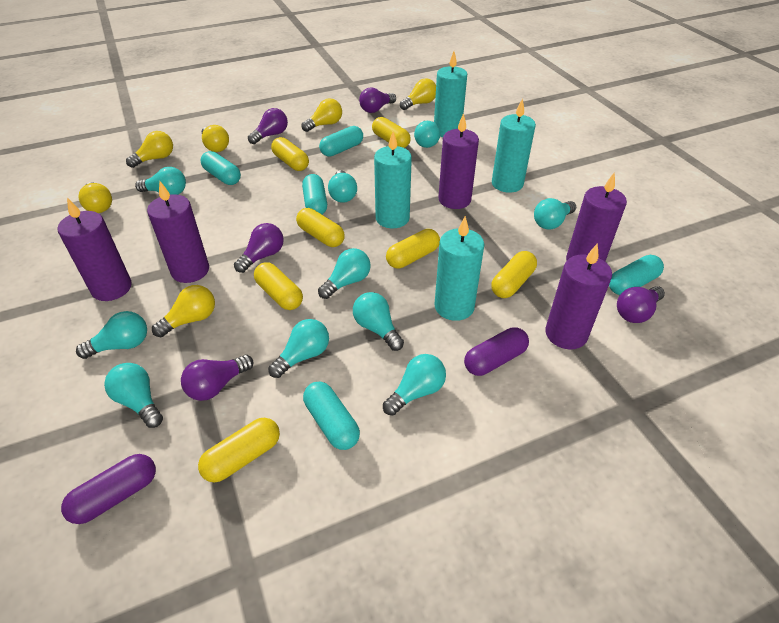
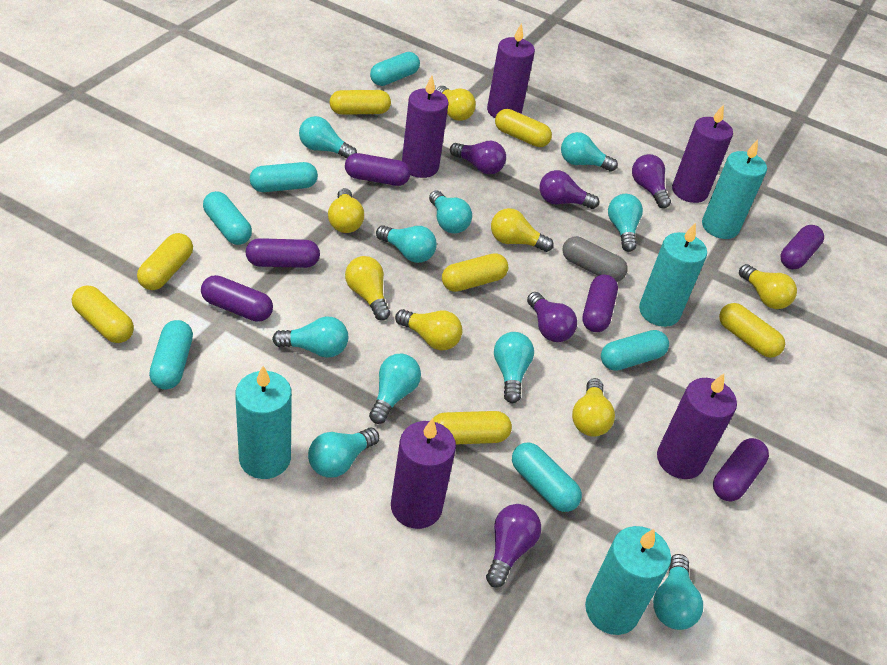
grey capsule: none = 0 -> [563,236,628,282] = 1
purple capsule: [61,454,156,524] [464,327,529,376] = 2 -> [201,275,273,322] [246,238,320,268] [345,153,410,186] [582,274,618,332] [713,438,769,501] [780,225,824,269] = 6
turquoise capsule: [201,151,241,185] [302,174,327,214] [303,382,360,450] [319,126,363,157] [609,255,664,295] = 5 -> [149,320,193,389] [203,191,252,245] [250,162,318,192] [370,52,420,86] [512,442,582,512] [601,330,669,371] = 6
yellow light bulb: [78,182,112,213] [126,131,173,168] [152,285,215,337] [202,125,229,152] [302,98,342,132] [400,78,436,110] = 6 -> [328,188,364,233] [345,256,390,321] [395,309,462,350] [436,86,476,121] [491,208,554,252] [572,378,615,437] [739,264,797,309] = 7

